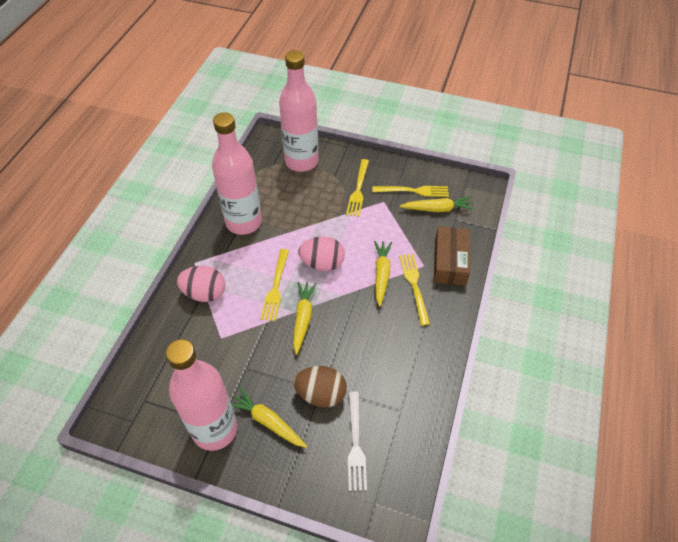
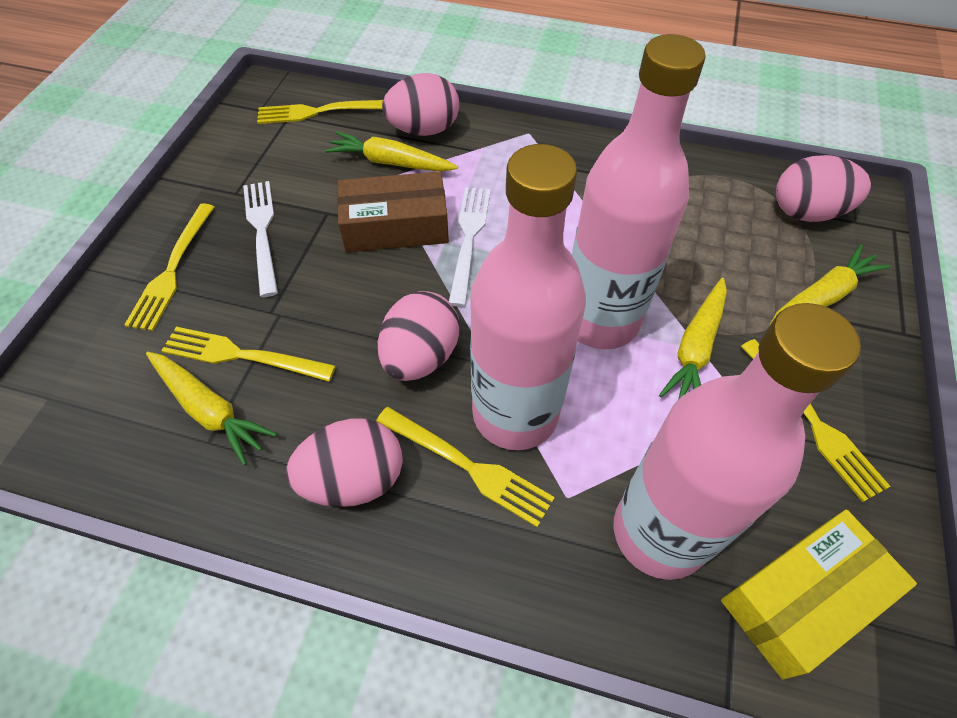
brown egg: [293,366,347,407] = 1 -> none = 0
pink egg: [177,266,225,302] [298,236,345,271] = 2 -> [286,418,403,507] [378,291,460,381] [382,73,459,136] [776,155,871,222] = 4
white fork: [348,392,367,491] = 1 -> [243,181,278,297] [449,187,491,307] = 2
yellow box: none = 0 -> [721,510,917,680] = 1
yellow fork: [260,249,289,321] [346,159,369,217] [373,186,449,197] [399,254,430,326] = 4 -> [124,203,214,331] [161,327,336,382] [257,100,383,124] [376,407,555,527] [740,339,890,502] = 5

